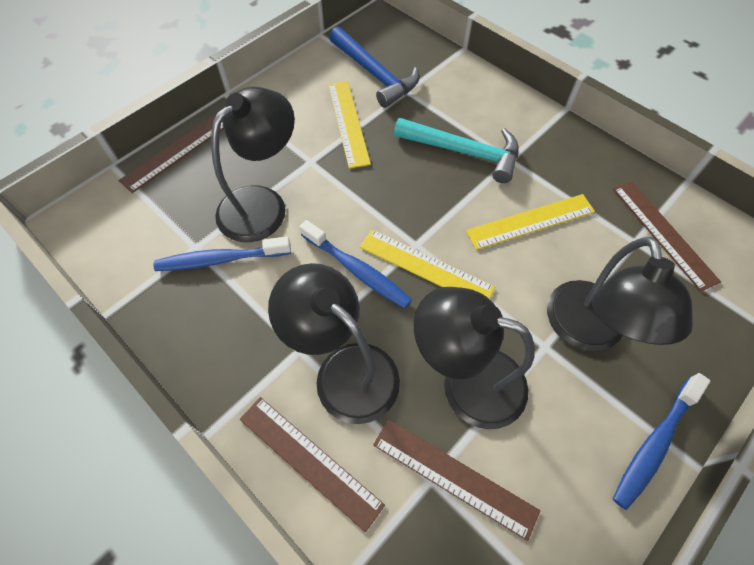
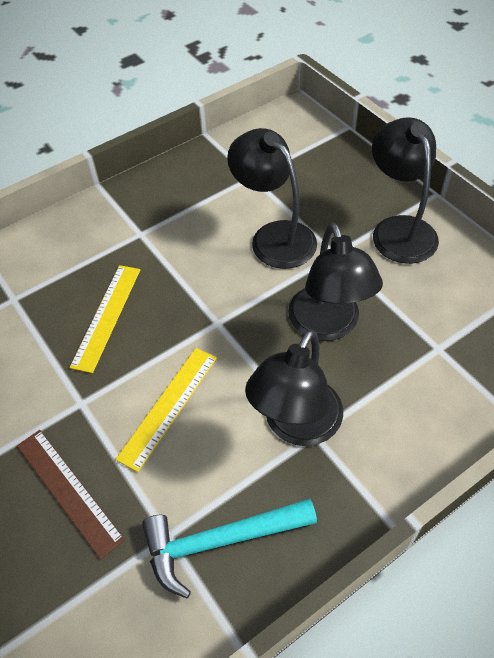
blue hammer: [329,26,419,108] = 1 -> none = 0
blue toothbrush: [154,236,291,271] [299,220,412,309] [613,373,710,510] = 3 -> none = 0
brown ruler: [118,113,224,193] [240,397,385,532] [373,419,540,541] [613,181,721,292] = 4 -> [17,430,125,560] = 1
yellow ruler: [328,81,371,169] [360,229,495,299] [466,194,595,250] = 3 -> [69,265,140,373] [115,348,217,472] = 2

